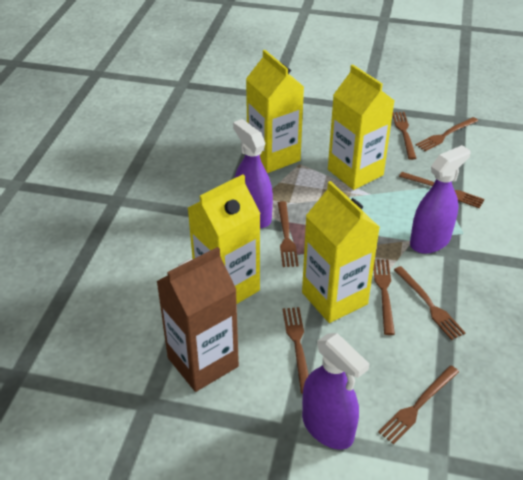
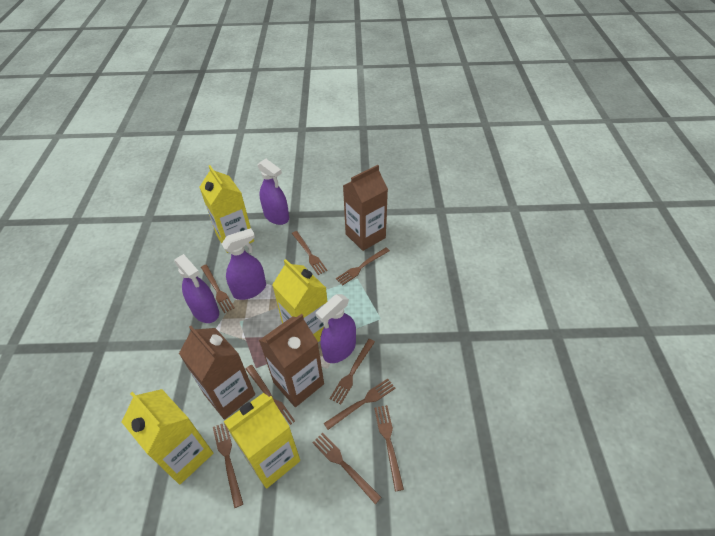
brown carton: [157,247,239,392] = 1 -> [179,326,255,420] [259,314,324,407] [343,165,388,251] = 3
brown fork: [278,201,299,267] [283,307,309,394] [373,259,395,335] [378,365,459,445] [392,112,417,160] [394,266,465,340] [399,172,485,208] [416,117,478,151] = 8 -> [201,265,235,313] [213,423,243,508] [246,365,295,425] [292,231,328,275] [312,433,382,504] [324,379,396,430] [329,339,375,405] [336,247,390,286] [374,405,404,491] = 9
purple spray bottle: [233,119,273,228] [302,333,369,450] [410,145,471,254] = 3 -> [174,254,219,323] [222,228,266,300] [258,159,289,225] [316,294,356,363] = 4

